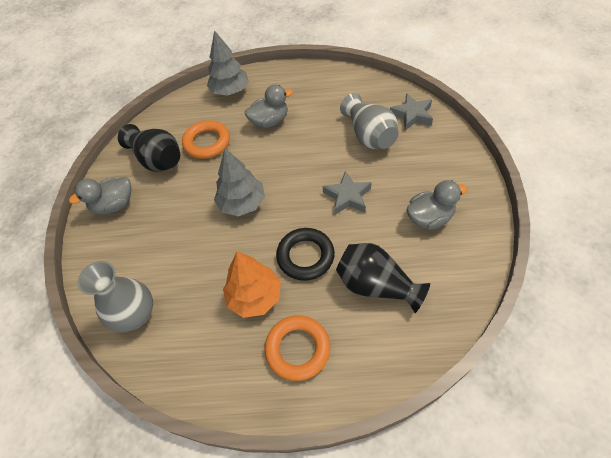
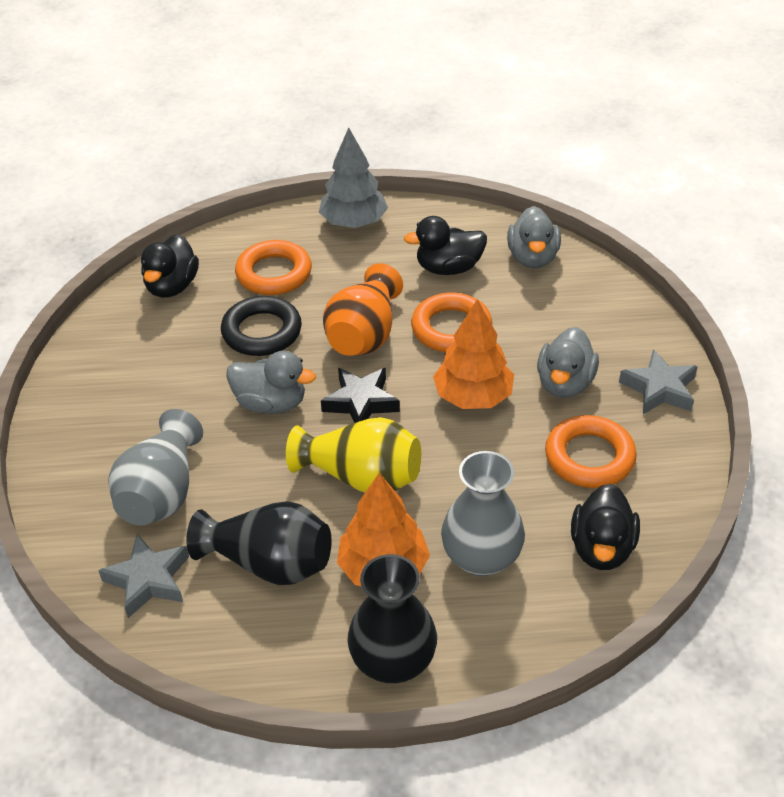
black duck: none = 0 -> [141,234,199,298] [404,216,487,275] [571,484,640,570] = 3
black star: none = 0 -> [321,368,400,423] = 1
grey tree: [207,30,249,96] [214,149,265,216] = 2 -> [319,128,388,228] = 1
orange ring: [182,120,230,159] [264,315,330,381] = 2 -> [235,240,312,295] [411,292,492,352] [545,415,637,488] = 3
orange tree: [223,252,281,318] = 1 -> [337,473,430,586] [433,299,514,409] = 2
orange vase: none = 0 -> [323,263,403,356] = 1
yellow vase: none = 0 -> [286,417,421,493] = 1

